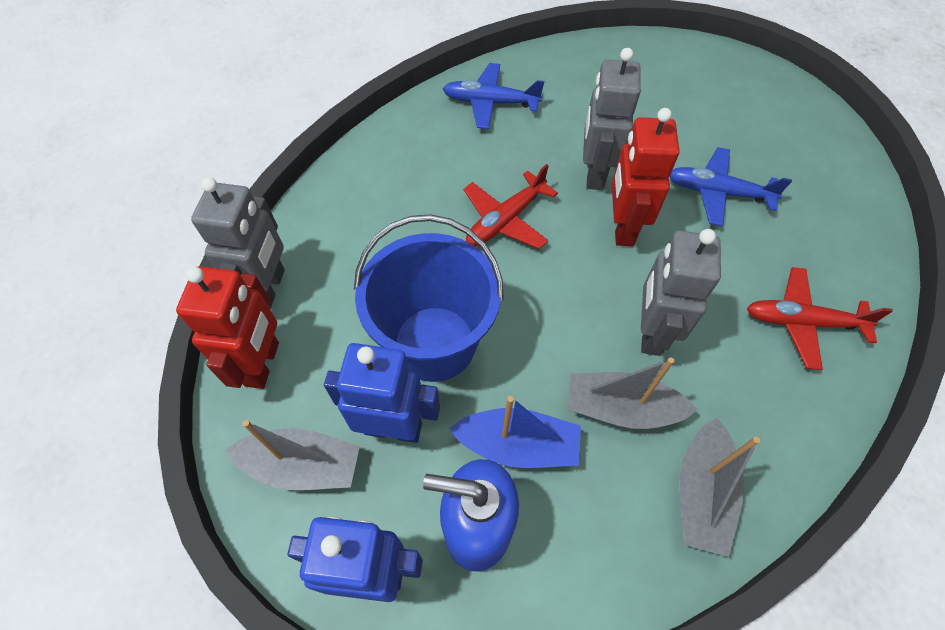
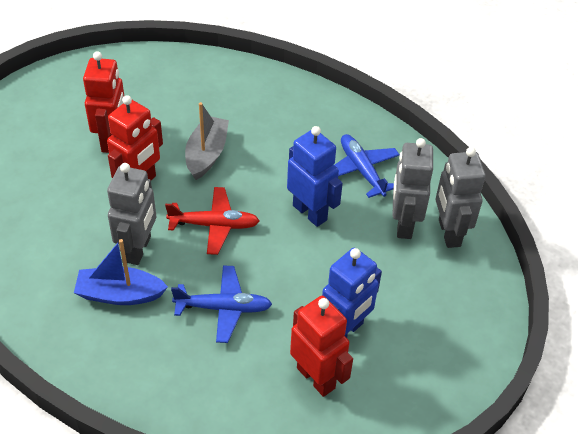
blue bucket: [354,214,504,382] = 1 -> none = 0
blue soap dispenser: [423,459,519,572] = 1 -> none = 0
grey boat: [225,420,360,490] [568,357,698,429] [679,418,760,557] = 3 -> [185,102,229,180] = 1
red plane: [464,164,558,249] [747,267,893,370] = 2 -> [165,187,259,255] = 1
red robot: [176,266,279,389] [612,108,680,246] = 2 -> [83,51,124,153] [107,95,163,180] [290,296,353,397] = 3

